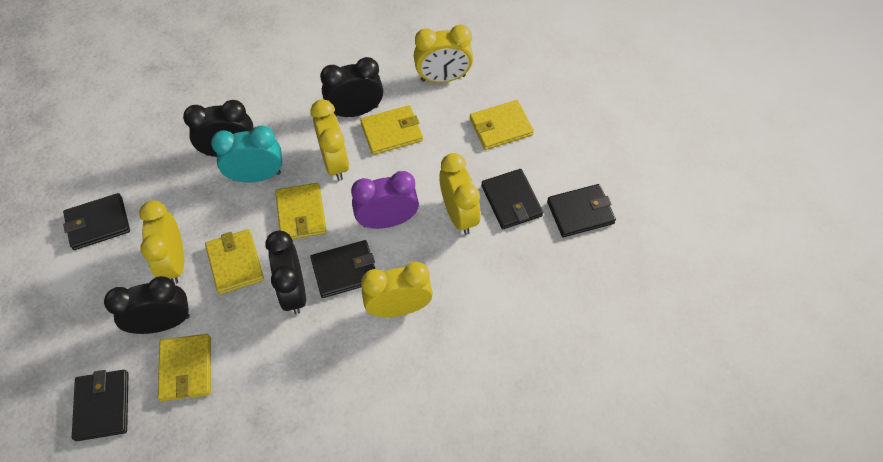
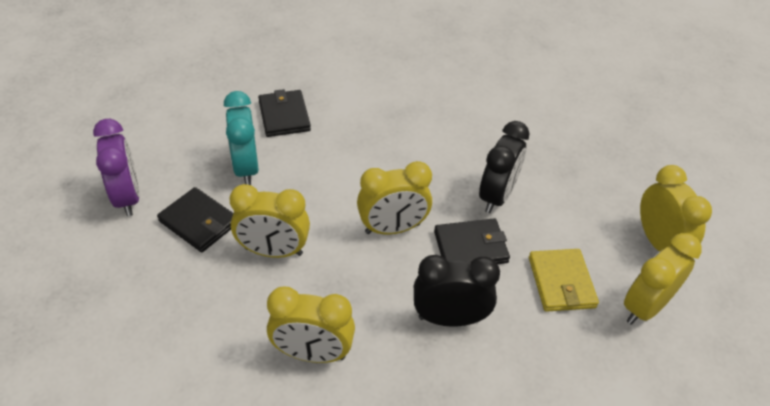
black clock: [104,276,190,334] [183,100,254,157] [265,231,306,314] [320,57,383,117] = 4 -> [414,255,500,327] [479,121,529,213] = 2
black wallet: [63,193,130,250] [72,370,129,441] [310,240,375,298] [481,169,543,229] [547,184,616,237] = 5 -> [157,187,233,252] [258,89,311,137] [434,218,510,264] = 3
yellow wallet: [158,334,211,402] [205,229,264,295] [275,183,327,239] [360,105,423,155] [470,100,534,150] = 5 -> [529,249,599,312] = 1

